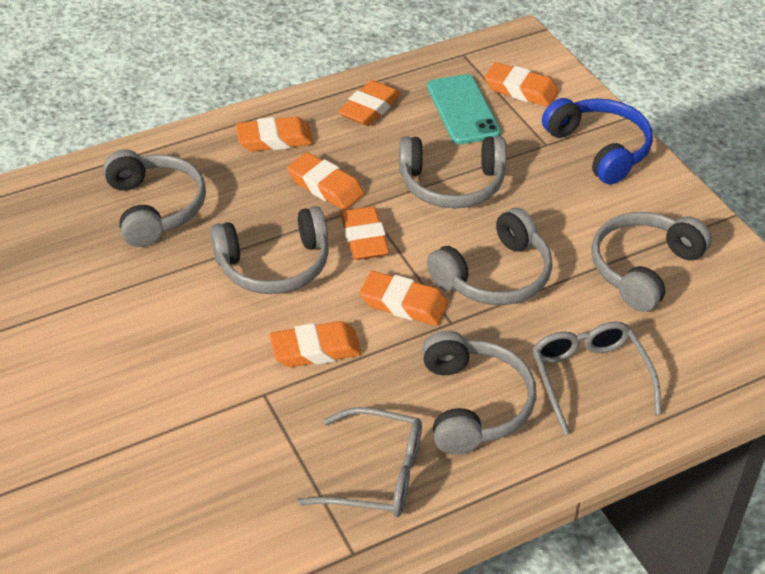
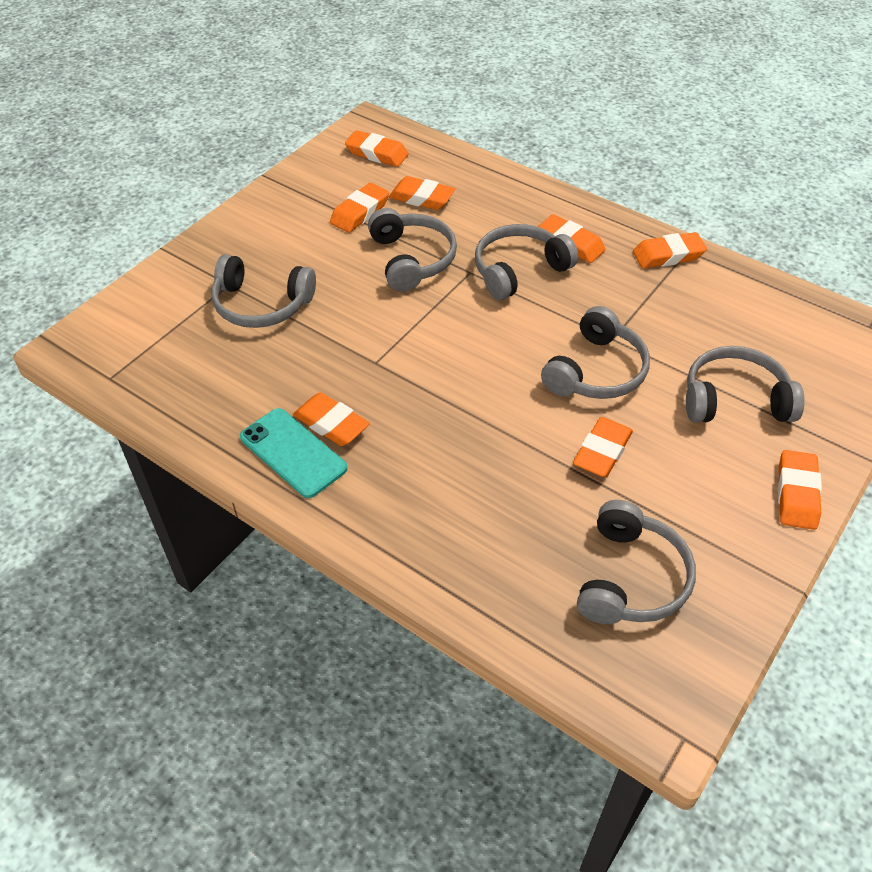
blue headphones: [542,98,653,185] = 1 -> none = 0
grey glasses: [297,407,422,517] [532,322,662,435] = 2 -> none = 0
orange eraser: [236,116,313,152] [270,321,362,367] [287,152,364,210] [338,80,401,126] [340,206,390,260] [359,271,449,326] [484,62,559,107] = 7 -> [293,392,370,446] [330,183,389,233] [345,130,409,167] [389,176,455,210] [538,214,605,263] [573,417,633,477] [633,232,707,268] [778,450,822,530] = 8

